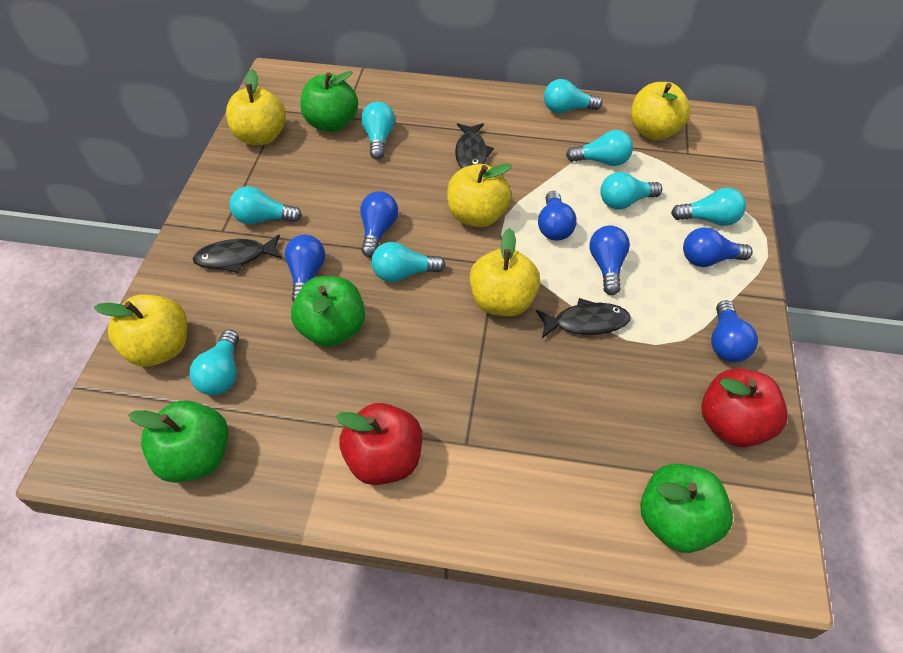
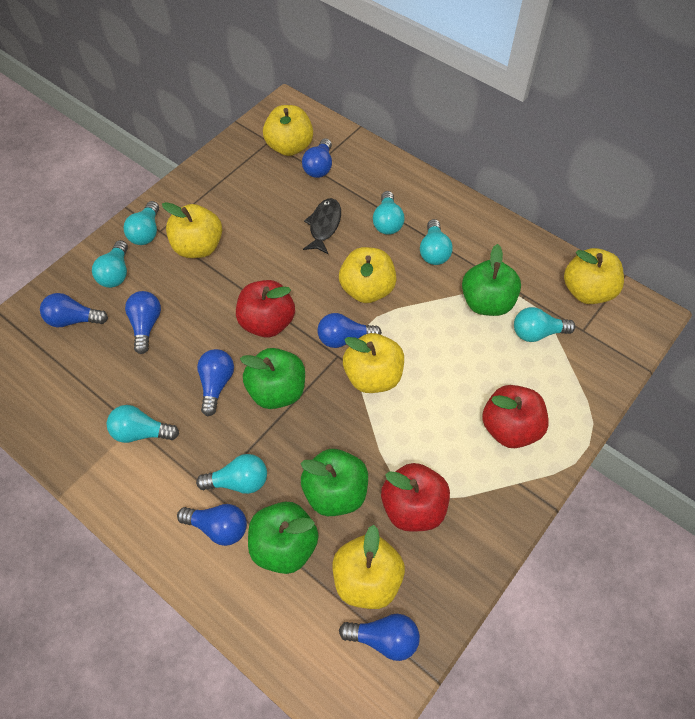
black fish: [192,235,282,273] [455,123,494,169] [536,298,631,338] = 3 -> [303,198,341,254] = 1
blue light bulb: [285,235,325,302] [360,191,398,257] [538,191,577,241] [590,225,630,295] [683,227,753,267] [711,300,758,363] = 6 -> [40,293,108,327] [125,291,161,354] [177,504,247,546] [197,349,234,416] [302,138,332,178] [317,313,382,348] [339,614,420,661] = 7
red apple: [336,403,422,485] [701,369,788,448] = 2 -> [236,280,295,338] [381,463,450,532] [482,385,549,448] = 3
turquoise light bulb: [189,329,239,396] [229,186,302,224] [361,102,395,160] [371,242,445,282] [544,79,603,113] [566,130,633,166] [600,172,662,209] [671,188,746,226] = 8 -> [92,240,128,288] [106,405,179,443] [124,201,159,245] [196,454,267,494] [373,191,404,235] [420,219,453,265] [514,307,575,342] = 7
yellow apple: [94,294,187,367] [226,69,286,145] [447,164,512,227] [469,228,540,316] [631,82,691,140] = 5 -> [162,202,222,258] [263,105,313,156] [333,525,405,609] [339,247,397,303] [343,333,404,393] [564,248,624,304] = 6

